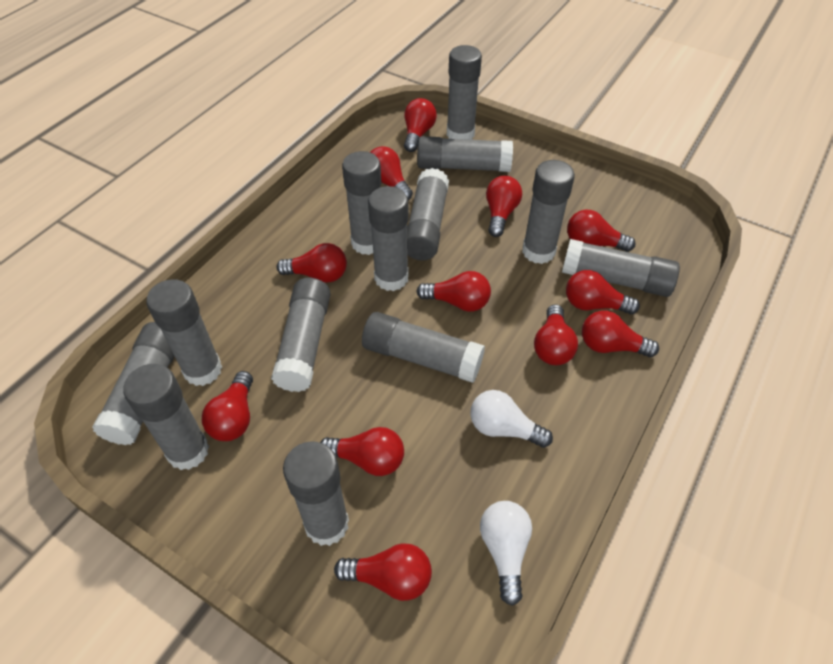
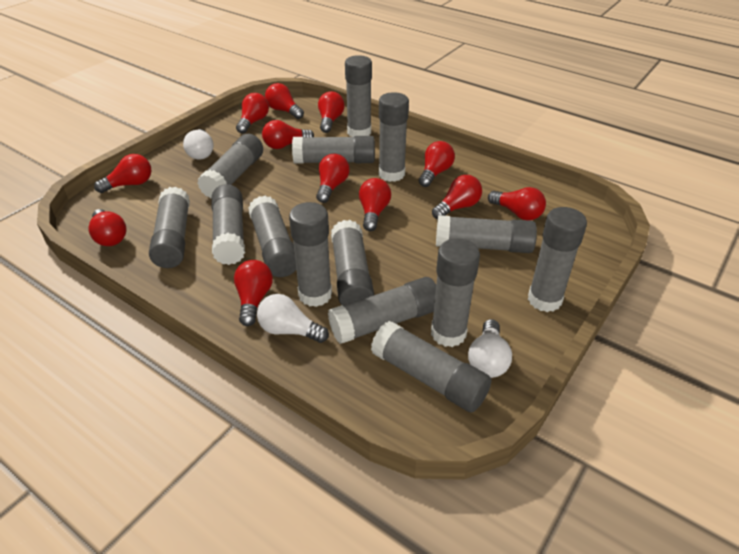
grey glue stick: [92,322,175,445] [123,364,209,470] [146,279,222,386] [271,278,331,392] [283,441,349,546] [342,151,381,255] [362,312,485,383] [368,186,409,291] [407,168,449,260] [417,136,513,172] [447,45,482,140] [522,160,575,264] [562,239,680,297] = 13 -> [149,187,190,268] [197,134,263,199] [212,184,245,265] [248,196,296,277] [289,202,332,307] [292,136,375,163] [328,277,436,344] [331,220,374,305] [345,55,372,137] [371,321,491,413] [379,92,409,182] [431,238,480,347] [436,215,537,253] [528,207,587,312] = 14
white light bulb: [470,390,553,448] [480,501,532,606] = 2 -> [183,129,214,160] [257,294,329,343] [468,319,512,378] = 3

